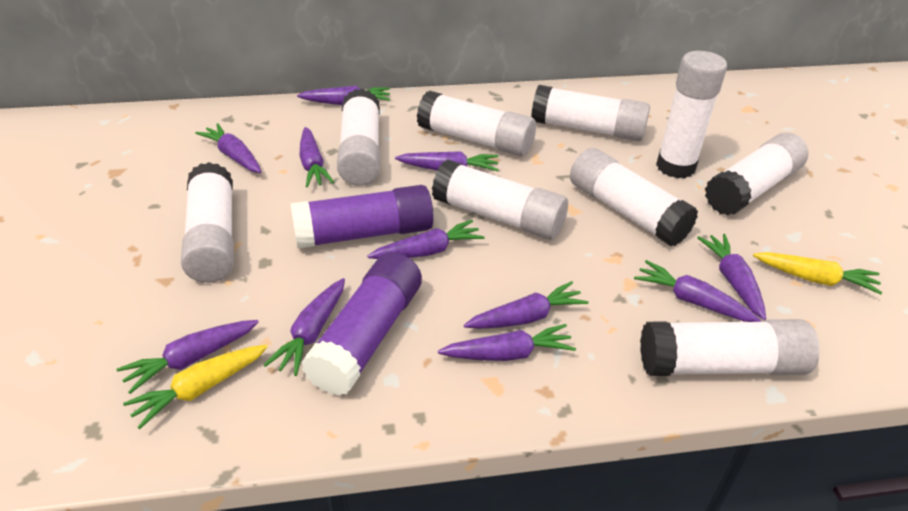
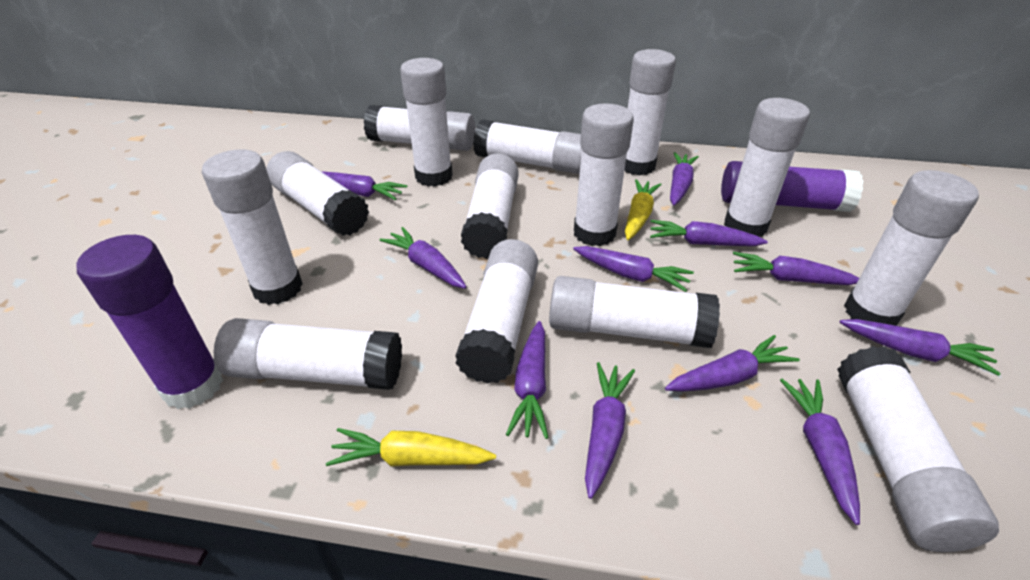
white glue stick: [181,162,234,283] [337,88,380,186] [417,91,536,157] [432,159,568,240] [531,85,650,141] [570,148,698,246] [640,319,819,376] [656,51,727,178] [705,133,809,216] = 9 -> [202,149,303,305] [214,318,402,390] [266,151,369,236] [364,105,475,151] [400,58,453,187] [455,239,538,384] [461,154,519,259] [473,119,582,174] [549,276,720,348] [574,104,634,246] [624,49,676,176] [724,98,810,237] [837,346,999,552] [844,170,979,326] = 14

